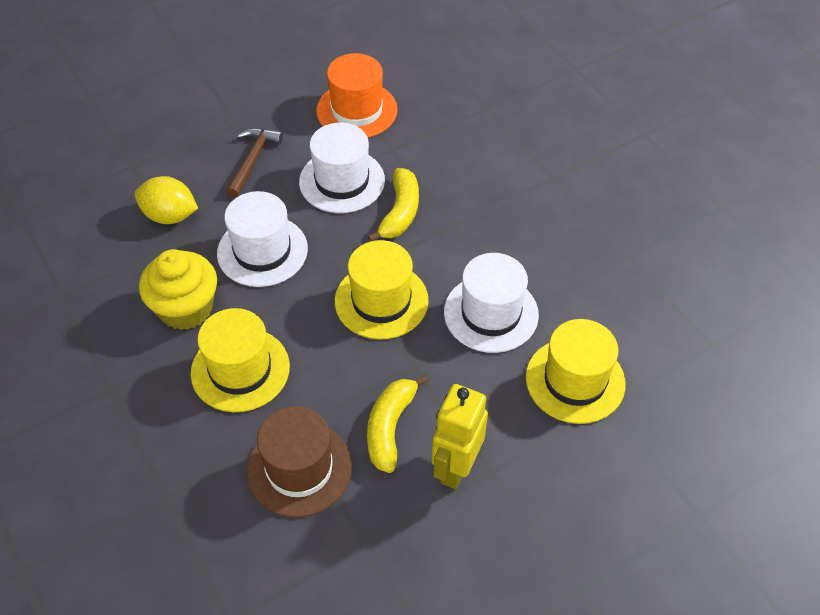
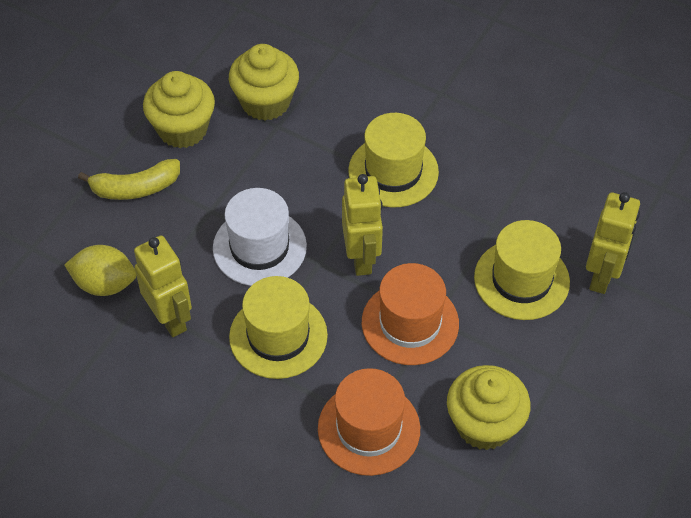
brown hammer: [226,128,283,198] = 1 -> none = 0
brown hat: [247,406,352,517] = 1 -> none = 0
orange hat: [316,53,398,138] = 1 -> [318,368,420,476] [362,263,459,365] = 2
white hat: [217,191,308,287] [299,122,385,213] [444,253,539,353] = 3 -> [213,188,307,286] = 1
yellow banana: [367,168,419,241] [367,375,429,473] = 2 -> [78,159,180,200] = 1
yellow cupcake: [139,249,217,330] = 1 -> [143,71,215,148] [229,44,299,121] [447,365,531,450] = 3
yellow robot: [432,384,488,489] = 1 -> [134,236,192,337] [342,174,383,276] [586,192,640,294] = 3

